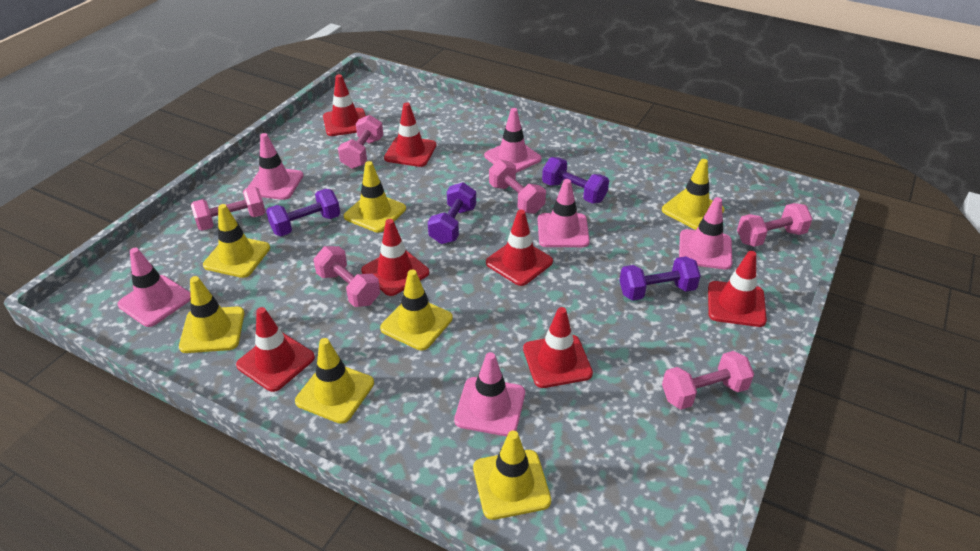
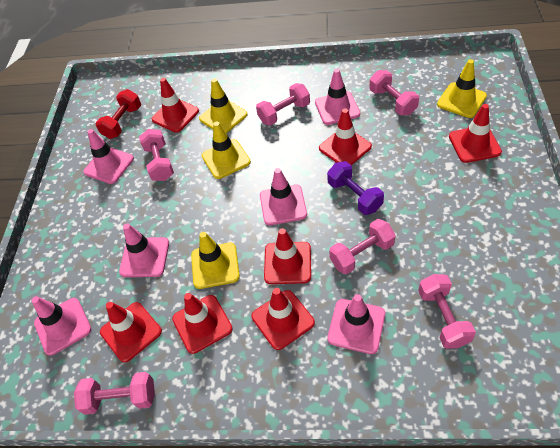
purple dumbbell: [266,189,340,236] [428,182,476,244] [542,157,609,204] [619,256,701,301] = 4 -> [327,161,384,215] = 1
red dumbbell: none = 0 -> [95,89,141,139] = 1
yellow traffic cone: [179,276,244,353] [203,204,270,278] [295,338,374,424] [344,161,406,233] [380,270,453,350] [473,431,551,520] [662,159,724,230] = 7 -> [191,232,240,289] [199,79,248,133] [202,122,251,179] [437,59,487,118] = 4

